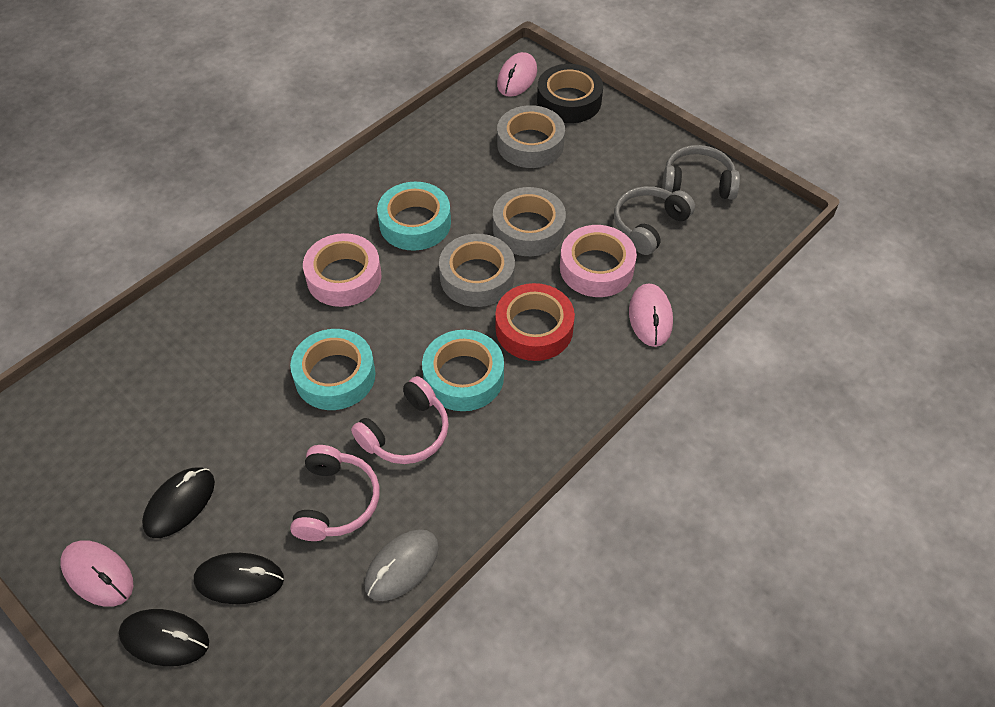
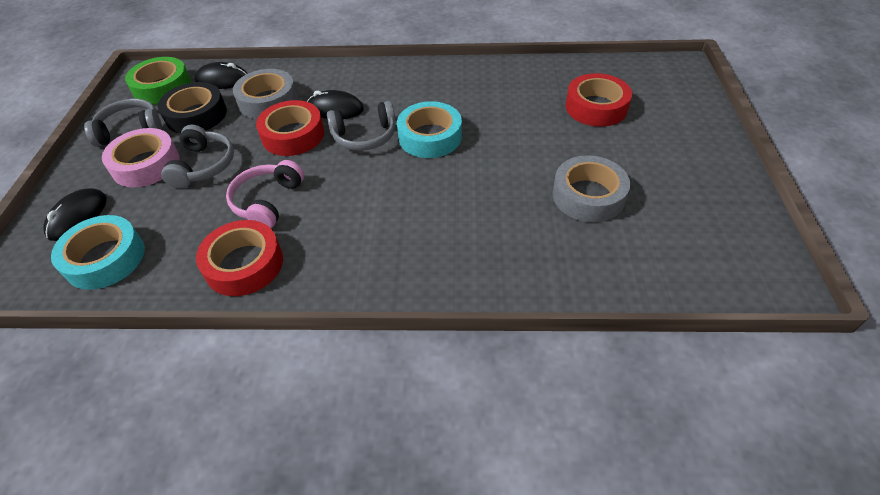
green tape: none = 0 -> [125,57,192,105] = 1
grey headphones: [614,186,695,255] [662,145,740,200] = 2 -> [84,99,162,147] [161,125,234,189] [327,101,396,151] = 3
grey mouse: [364,529,439,601] = 1 -> none = 0
grey tape: [439,234,515,307] [493,187,566,256] [497,105,565,168] = 3 -> [233,69,297,119] [553,155,630,222] = 2
pink headphones: [290,445,380,541] [351,376,449,464] = 2 -> [226,160,304,228] = 1
pink mouse: [60,540,133,607] [497,52,537,97] [629,283,673,347] = 3 -> none = 0
pink tape: [303,233,381,307] [560,225,637,297] = 2 -> [102,128,180,187] = 1
red tape: [495,283,575,361] = 1 -> [196,220,283,296] [256,100,324,156] [565,73,632,127] = 3
turquoise tape: [290,329,375,410] [377,182,451,251] [422,330,504,411] = 3 -> [51,215,145,290] [397,101,462,158] = 2

